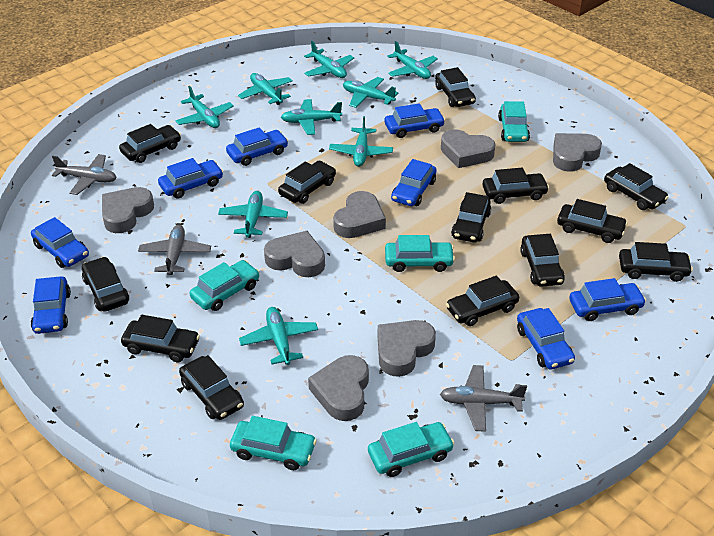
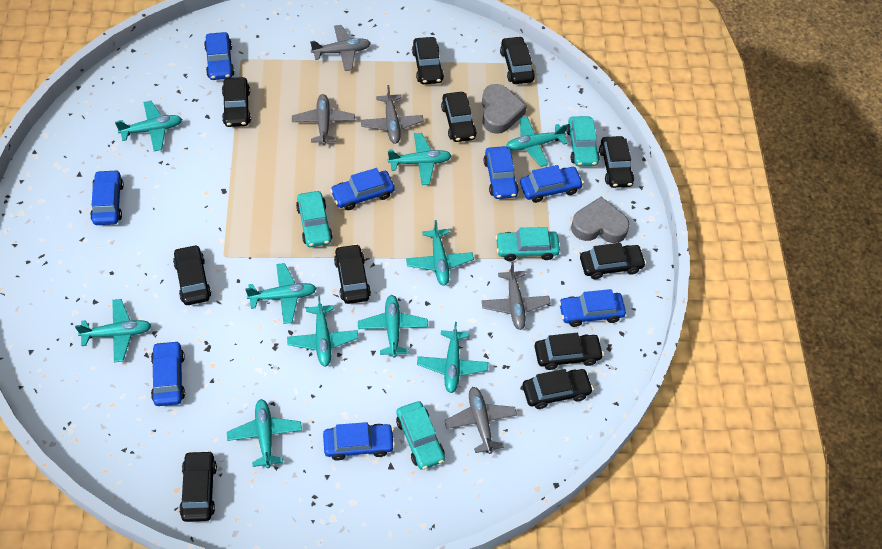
black car: [82,257,129,312] [119,124,181,163] [121,315,200,362] [179,355,244,420] [278,161,336,204] [435,67,476,107] [446,276,519,326] [451,192,491,242] [483,168,549,204] [520,234,565,287] [557,199,628,243] [604,163,669,210] [619,242,693,282] = 13 -> [173,245,211,305] [179,451,217,522] [222,77,251,127] [334,244,371,304] [412,37,444,84] [441,92,477,142] [500,36,535,84] [523,369,593,409] [535,333,604,370] [580,243,646,279] [599,136,634,188] = 11
grey heart: [102,187,154,233] [264,231,325,277] [308,355,369,421] [333,191,386,238] [377,320,436,377] [441,129,496,168] [553,133,602,172] = 7 -> [482,84,527,134] [571,197,630,243] = 2
grey plane: [52,154,117,195] [138,225,211,275] [440,365,527,432] = 3 -> [292,94,355,145] [310,25,371,71] [361,85,424,144] [444,387,517,454] [481,262,550,330] = 5
turquoise car: [189,260,259,311] [230,416,317,470] [368,422,454,477] [385,235,455,272] [498,101,530,142] = 5 -> [296,191,333,247] [396,401,445,470] [495,227,560,261] [566,116,600,166] = 4
turquoise plane: [175,86,234,128] [218,191,288,238] [238,73,293,105] [239,307,318,365] [281,99,342,135] [304,41,354,78] [329,116,393,167] [343,77,399,108] [387,41,438,79] = 9 -> [75,299,152,362] [115,101,182,151] [227,399,302,468] [245,263,317,324] [287,296,358,367] [358,295,428,358] [387,133,452,185] [406,220,474,286] [417,322,488,393] [506,116,568,167] = 10

